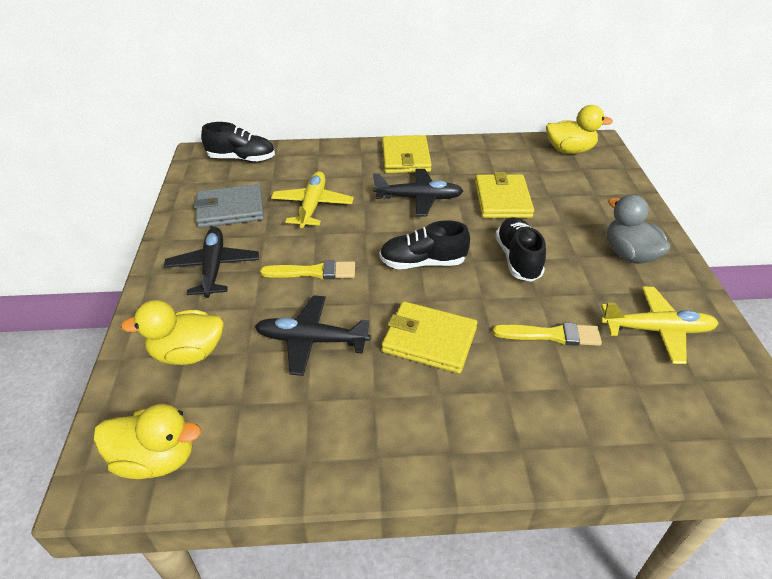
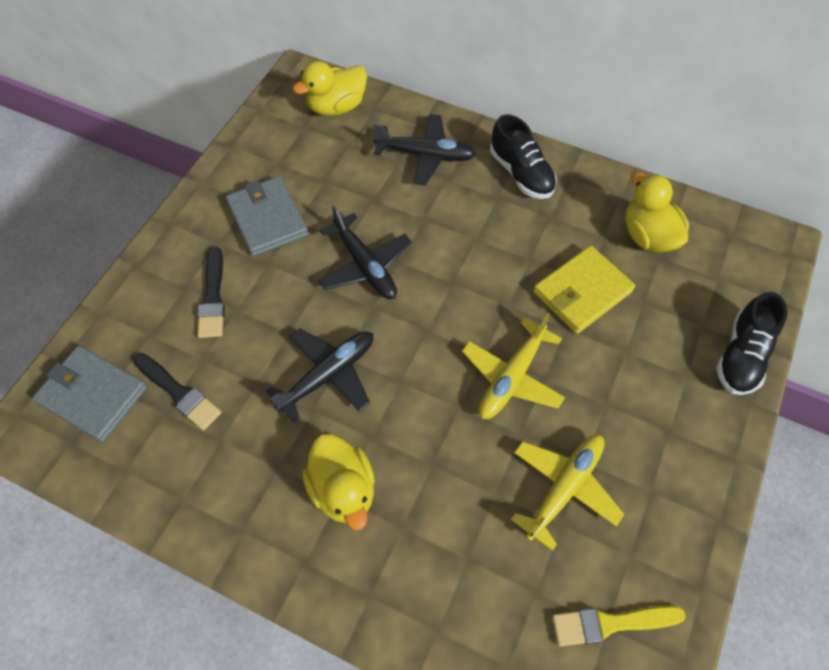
black brush: none = 0 -> [133,353,221,430] [197,247,225,338] = 2
black shoe: [201,122,275,162] [379,220,470,269] [495,217,546,282] = 3 -> [490,114,557,199] [716,292,787,395] = 2
grey duck: [607,195,670,264] = 1 -> none = 0
grey wallet: [194,184,264,228] = 1 -> [32,345,147,442] [225,176,309,257] = 2
yellow brush: [260,260,355,279] [493,323,602,346] = 2 -> [552,605,686,646] = 1
yellow wallet: [382,135,432,173] [382,301,477,374] [475,172,534,218] = 3 -> [533,245,635,334] = 1

